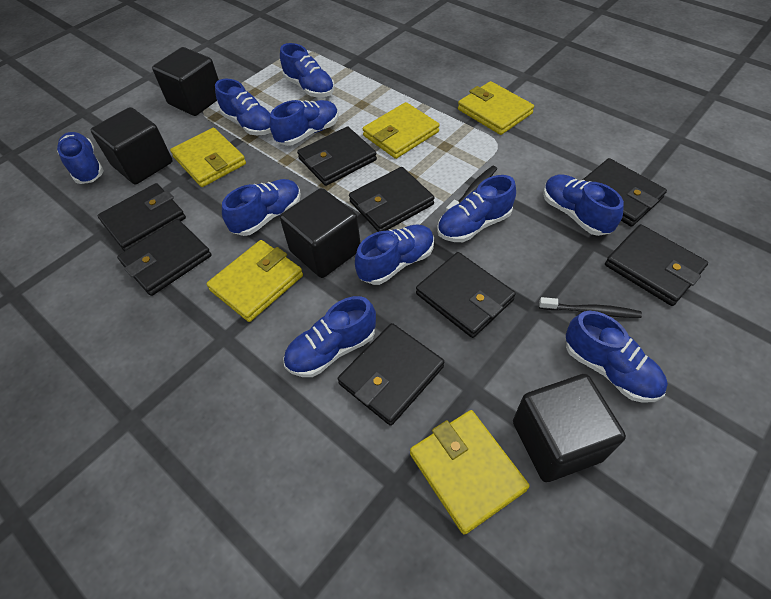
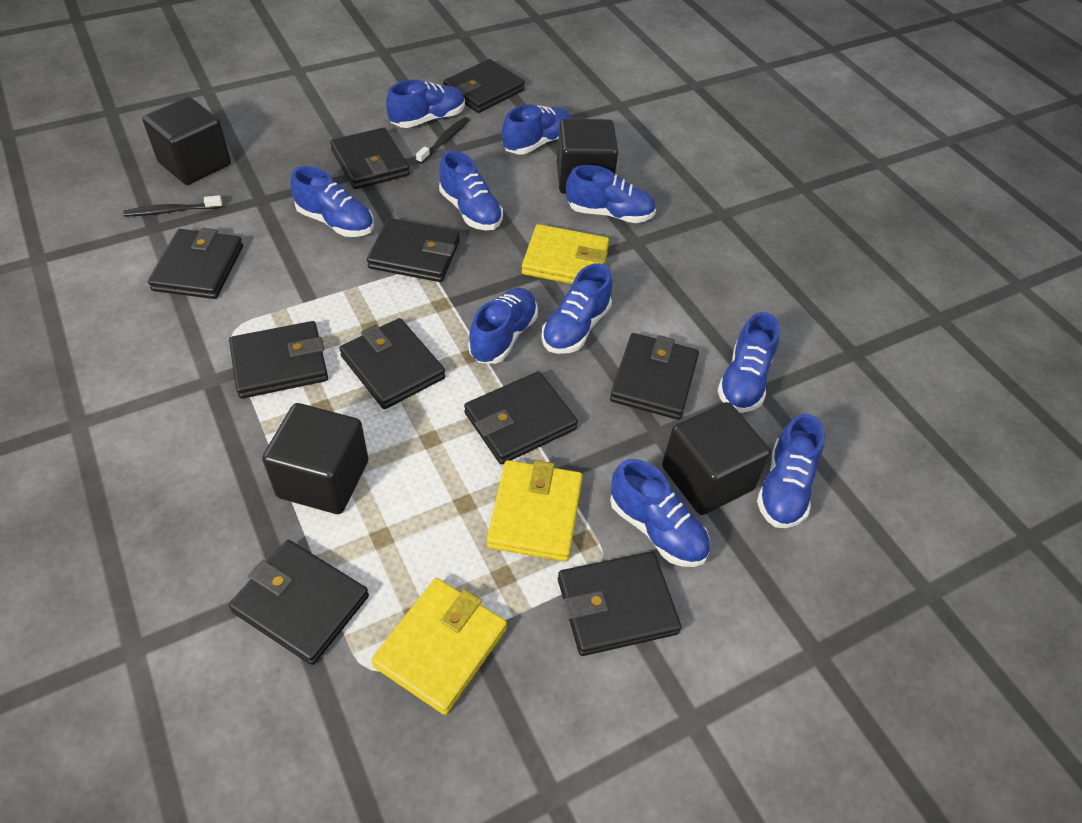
black wallet: [97,183,186,251] [117,219,211,296] [297,126,377,186] [338,323,444,426] [349,167,434,232] [416,252,516,338] [582,158,667,227] [605,224,708,306] = 8 -> [148,228,243,299] [229,321,328,399] [229,540,369,665] [330,128,410,189] [339,318,445,409] [367,218,460,282] [443,59,525,113] [464,371,578,464] [558,552,682,656] [610,333,699,420] = 10
yellow wallet: [170,128,246,187] [206,240,303,322] [363,102,440,159] [410,410,529,535] [458,81,534,135] = 5 -> [371,578,507,715] [487,460,583,562] [522,224,609,284] = 3

